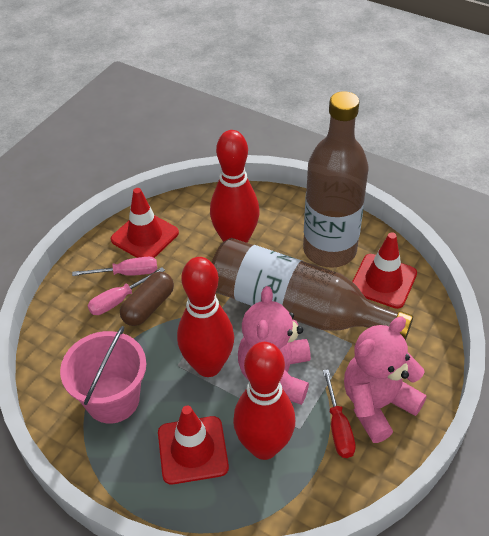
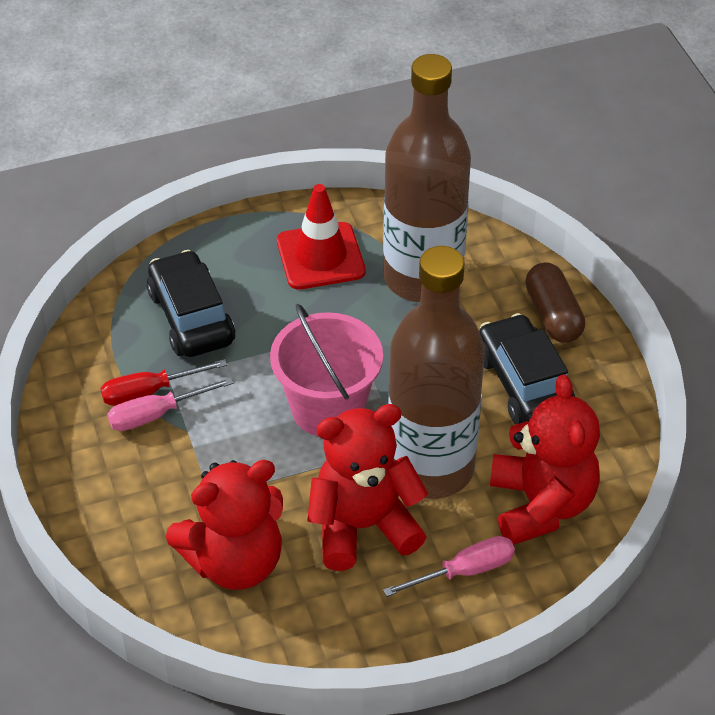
black car: none = 0 -> [147,250,236,357] [479,313,575,425] = 2
pink teddy bear: [238,286,311,405] [344,316,427,443] = 2 -> none = 0
red bowling pin: [177,257,234,377] [210,130,259,243] [233,342,295,460] = 3 -> none = 0
red teddy bear: none = 0 -> [166,460,283,590] [307,404,429,571] [490,374,600,545] = 3
red traffic cone: [111,188,179,258] [158,406,229,484] [352,232,417,309] = 3 -> [277,184,366,290] = 1

